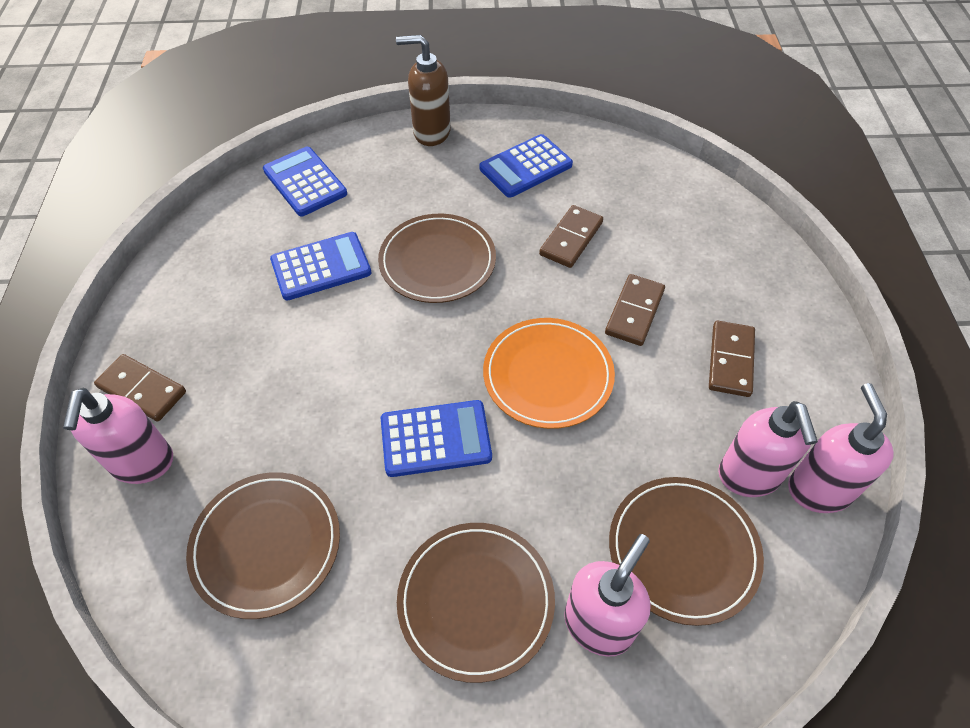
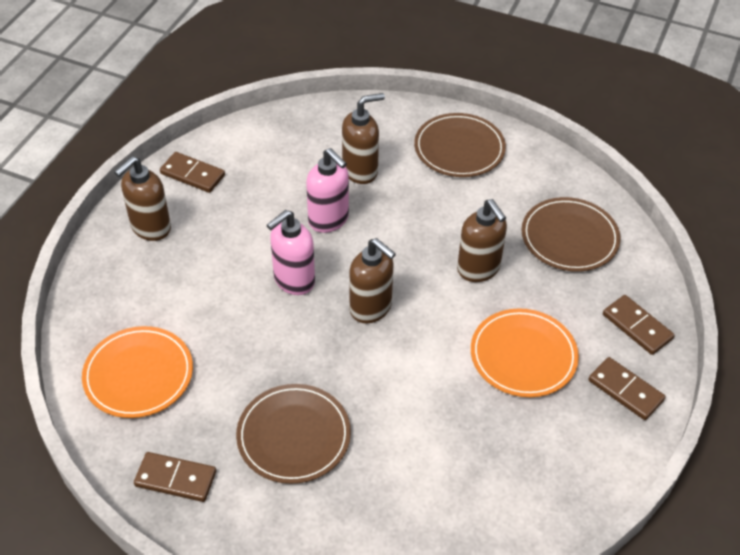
blue calculator: [263,147,347,216] [270,232,371,301] [381,400,492,477] [479,134,573,198] = 4 -> none = 0
brown plate: [186,472,340,619] [378,214,496,303] [397,523,555,683] [609,477,764,626] = 4 -> [236,384,351,484] [414,113,506,177] [521,197,620,272] = 3
brown soap dispenser: [396,35,451,146] = 1 -> [114,156,171,241] [342,93,385,184] [349,238,396,323] [457,199,507,282] = 4
orange plate: [483,318,615,429] = 1 -> [82,326,193,418] [471,308,579,397] = 2
pink soap dispenser: [63,388,173,484] [564,534,651,657] [718,401,818,497] [788,383,894,513] = 4 -> [267,210,315,295] [306,148,349,233] = 2

